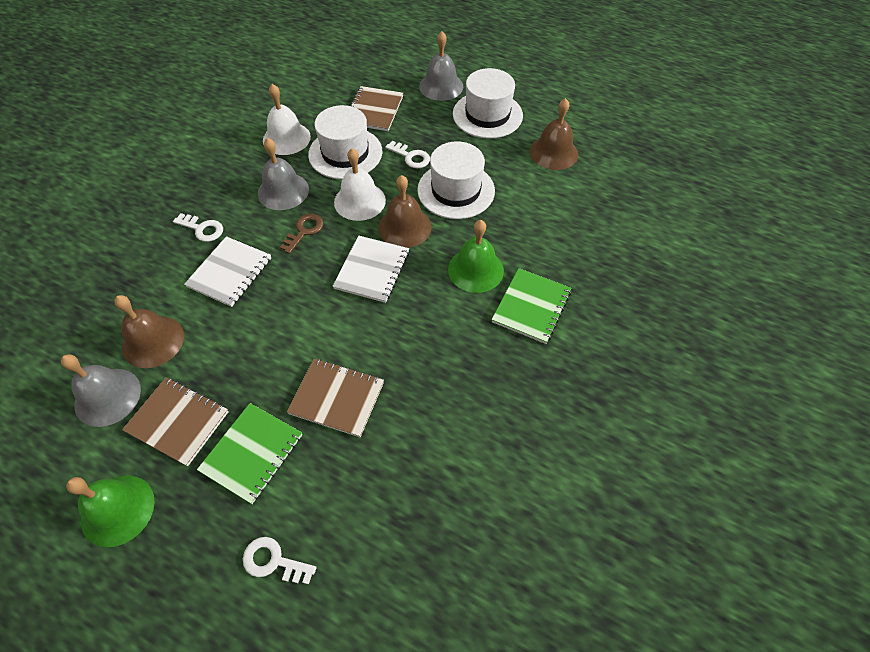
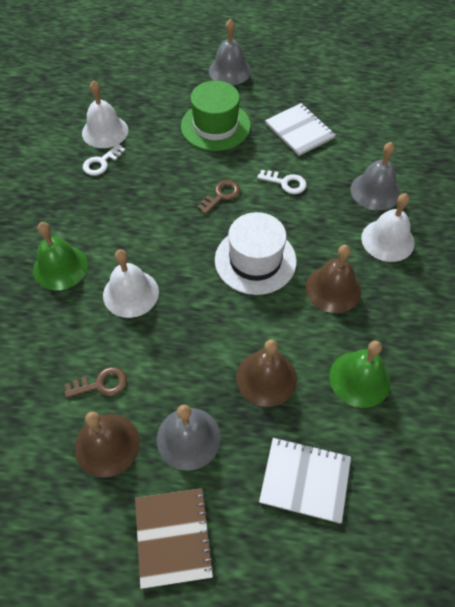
brown key: [280,214,324,254] = 1 -> [65,367,127,398] [197,180,240,214] = 2
brown notebook: [122,378,229,466] [287,358,384,437] [351,86,403,131] = 3 -> [135,488,215,589] = 1
green hat: none = 0 -> [181,81,251,151] = 1
green notebook: [197,403,302,504] [492,268,571,344] = 2 -> none = 0
white bell: [263,84,311,155] [334,148,386,221] = 2 -> [82,80,128,148] [103,250,159,318] [361,193,414,262] = 3
white hat: [308,105,382,179] [417,141,495,219] [453,68,523,139] = 3 -> [215,212,297,295] = 1
white key: [173,213,223,242] [243,537,316,584] [385,141,430,168] = 3 -> [83,144,125,176] [257,170,307,194] = 2

